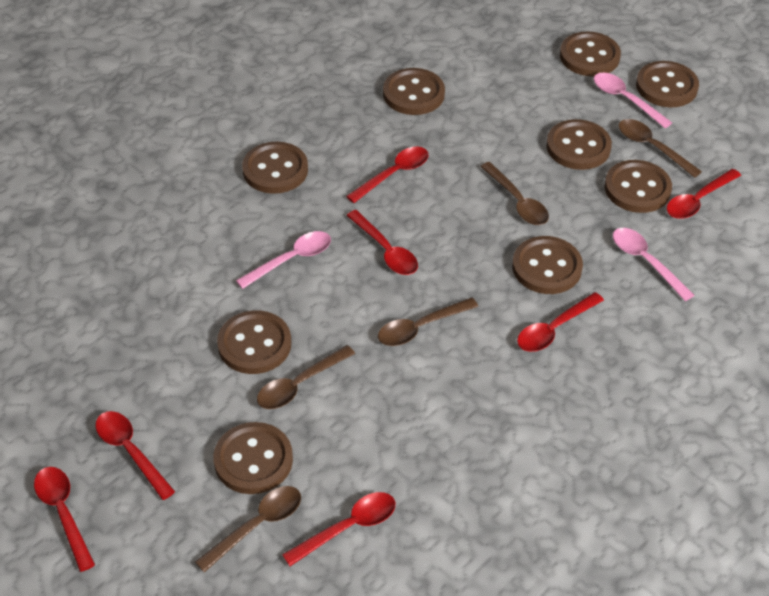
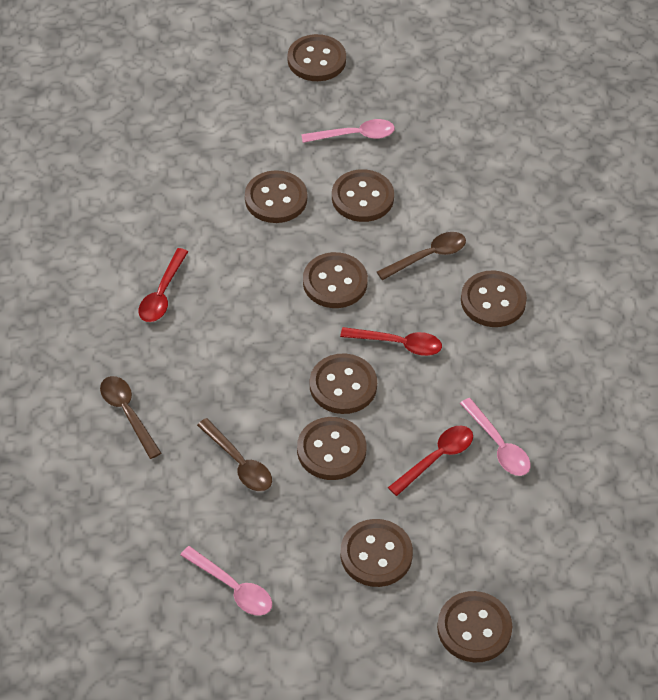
brown spoon: [195,486,301,572] [257,345,355,409] [378,298,478,346] [480,162,549,225] [618,119,702,178] = 5 -> [100,376,161,459] [197,418,272,491] [377,232,466,280] = 3
red spoon: [34,467,95,572] [95,411,175,500] [282,492,395,566] [346,146,429,203] [346,210,418,275] [517,292,604,352] [667,169,741,219] = 7 -> [138,248,188,322] [340,327,442,356] [388,426,473,496] = 3

